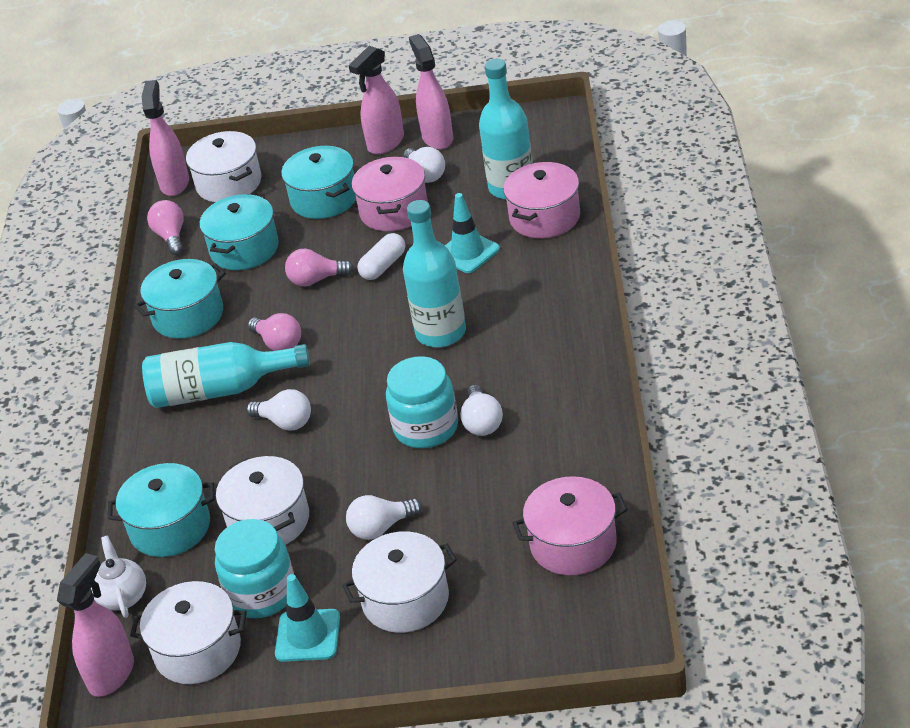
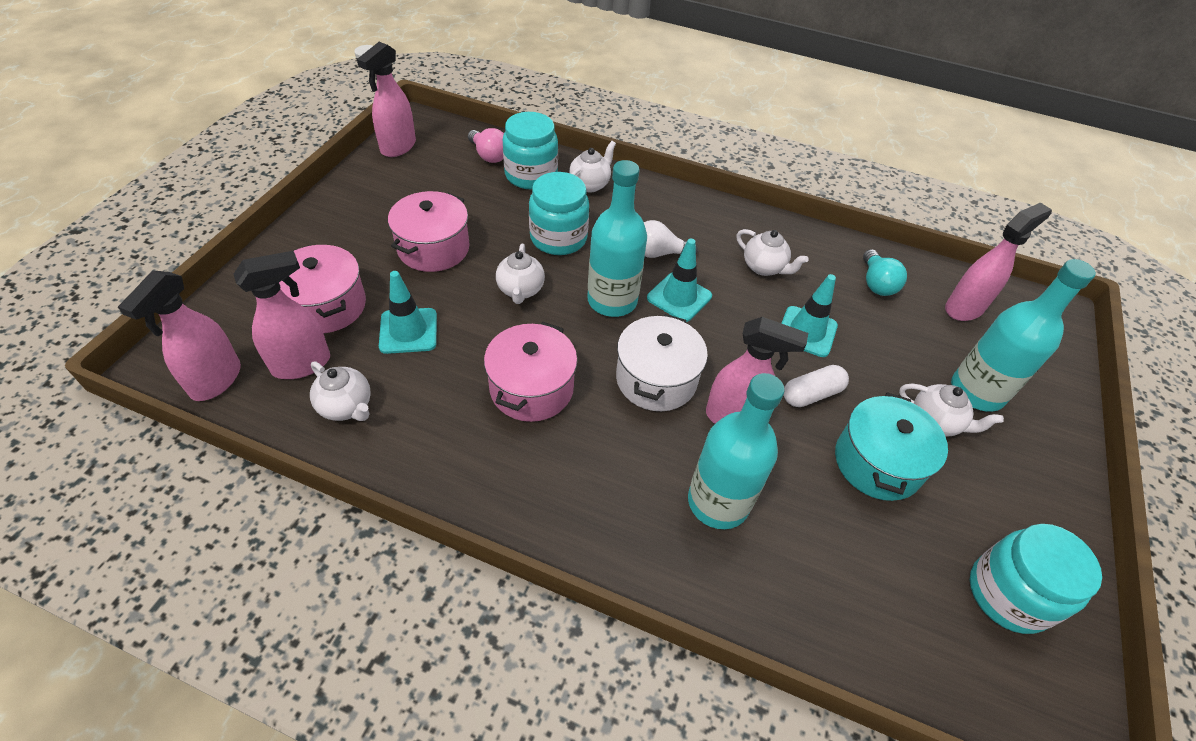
pink light bulb: [147,200,184,255] [248,313,301,351] [285,249,354,286] = 3 -> [468,128,504,163] = 1
pink spray bottle: [57,553,134,697] [142,80,189,196] [349,46,404,154] [409,34,453,150] = 4 -> [118,270,241,401] [234,251,330,379] [357,42,416,157] [706,317,808,424] [945,202,1052,321] = 5
turquoise jar: [215,519,294,618] [386,356,458,448] = 2 -> [502,112,558,190] [529,172,589,255] [970,524,1102,634] = 3
turquoise light bulb: none = 0 -> [863,249,907,296] = 1
turquoise pot: [108,463,215,557] [134,259,226,339] [200,194,279,270] [281,146,356,219] = 4 -> [835,392,948,501] = 1
turquoise traffic cone: [275,574,340,662] [445,193,500,273] = 2 -> [379,271,437,354] [647,239,712,322] [781,274,838,357] = 3
white light bulb: [246,389,311,430] [346,495,422,540] [403,147,445,183] [460,385,503,436] = 4 -> [644,220,698,258] = 1
white pot: [130,581,247,684] [186,131,261,202] [216,456,309,545] [342,531,457,633] = 4 -> [616,314,708,411] = 1
white teapot: [91,536,146,618] = 1 -> [310,361,371,421] [496,243,545,304] [569,141,616,193] [737,229,809,276] [899,383,1004,436] = 5

